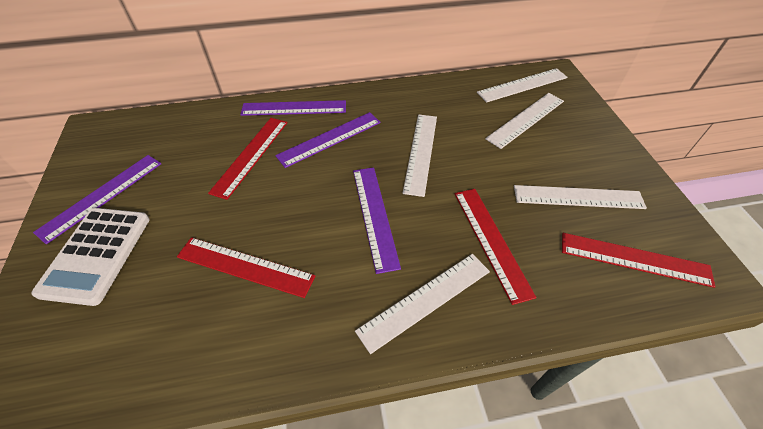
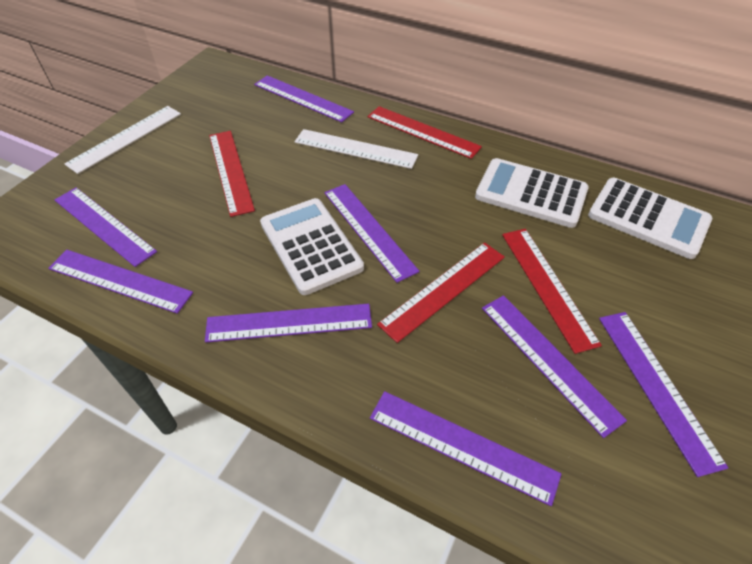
purple ruler: [33,155,161,244] [240,100,346,116] [275,112,381,168] [353,167,401,274] = 4 -> [48,250,193,314] [55,187,157,267] [205,304,372,343] [254,75,354,122] [324,184,420,283] [370,391,561,506] [482,295,627,438] [599,312,728,477] = 8
white calculator: [32,208,150,306] = 1 -> [260,198,364,295] [475,158,589,228] [588,178,712,259] = 3
white ruler: [355,254,490,354] [403,114,437,197] [477,68,568,103] [485,93,564,149] [514,185,647,209] = 5 -> [65,106,181,174] [295,129,418,169] = 2

